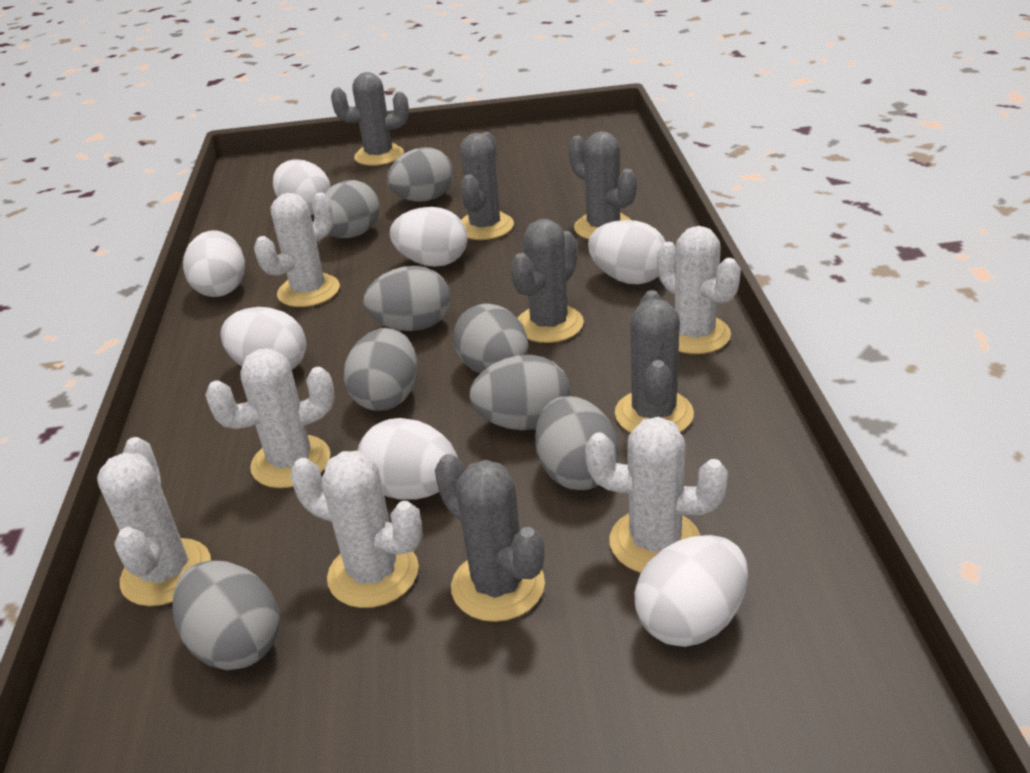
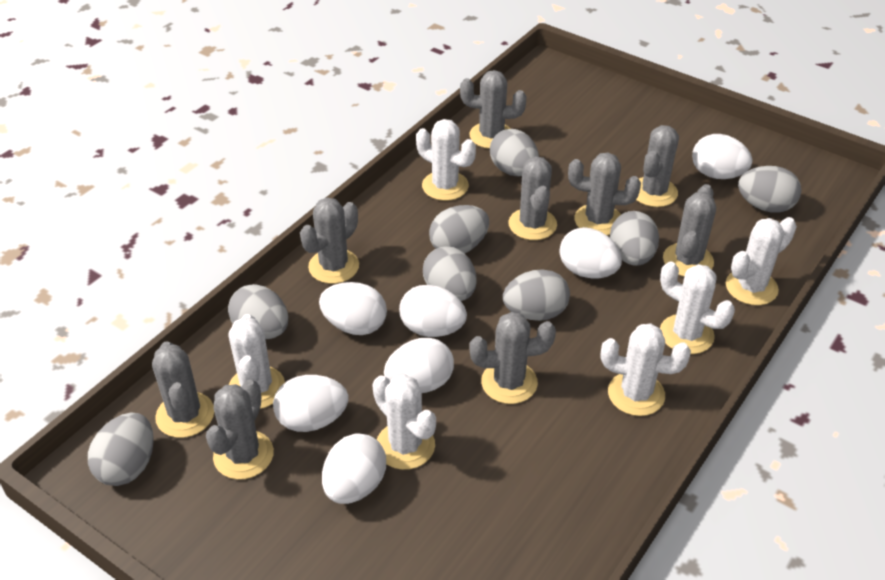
grey cactus: [331,72,409,166] [435,454,545,622] [460,132,514,240] [510,219,584,343] [568,131,637,240] [615,290,694,433] = 6 -> [152,341,214,438] [206,380,274,480] [300,197,359,284] [460,70,526,149] [469,312,556,404] [508,156,557,240] [568,152,641,235] [636,125,679,207] [663,184,716,277] = 9

